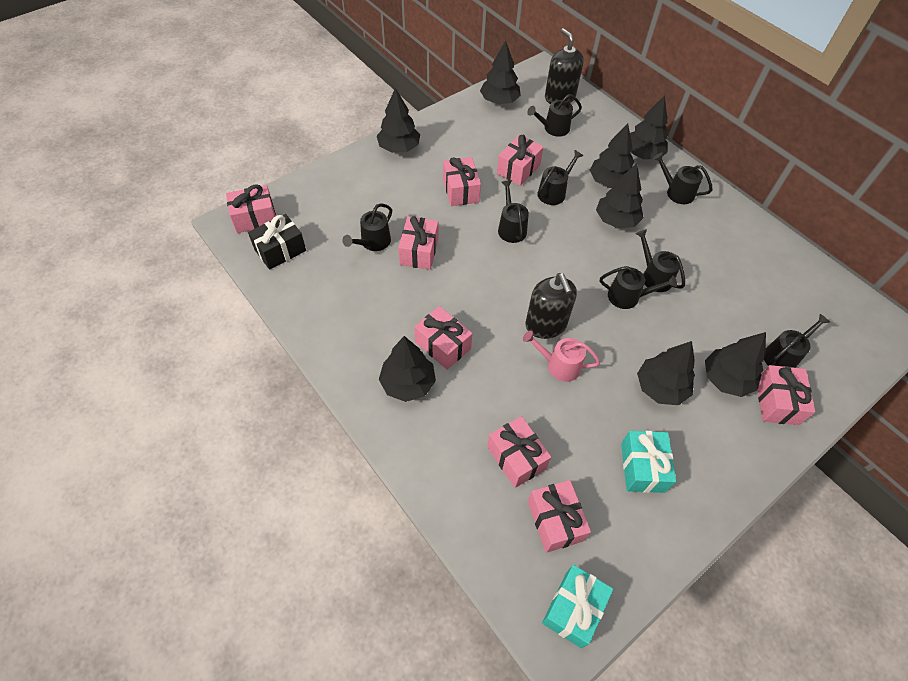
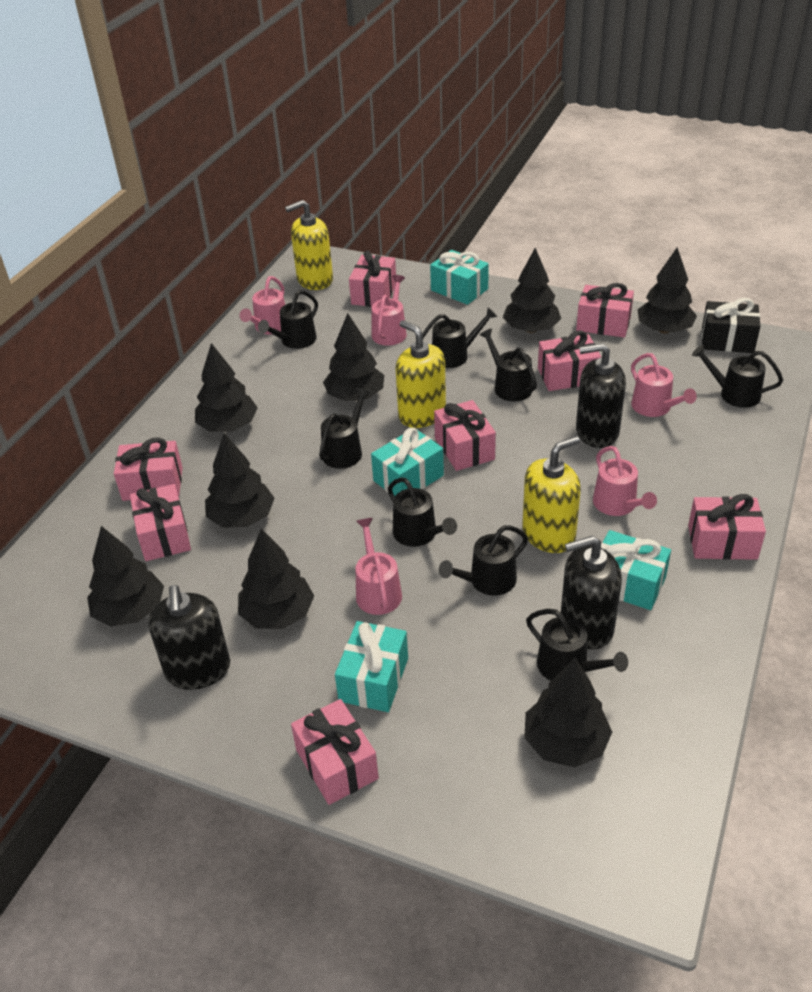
black soap dispenser: [525,273,577,339] [545,28,584,104] = 2 -> [148,585,230,690] [561,536,622,649] [576,343,626,448] = 3
pink watering can: [523,331,600,382] = 1 -> [240,276,285,334] [356,518,402,615] [372,275,407,346] [593,446,657,516] [631,353,697,417] = 5
turquoise gift: [542,565,613,648] [621,431,676,493] = 2 -> [335,621,408,712] [371,428,444,496] [430,250,489,305] [601,530,671,610] = 4
yellow soap dispenser: none = 0 -> [285,200,333,290] [395,320,446,428] [522,436,581,553] = 3

